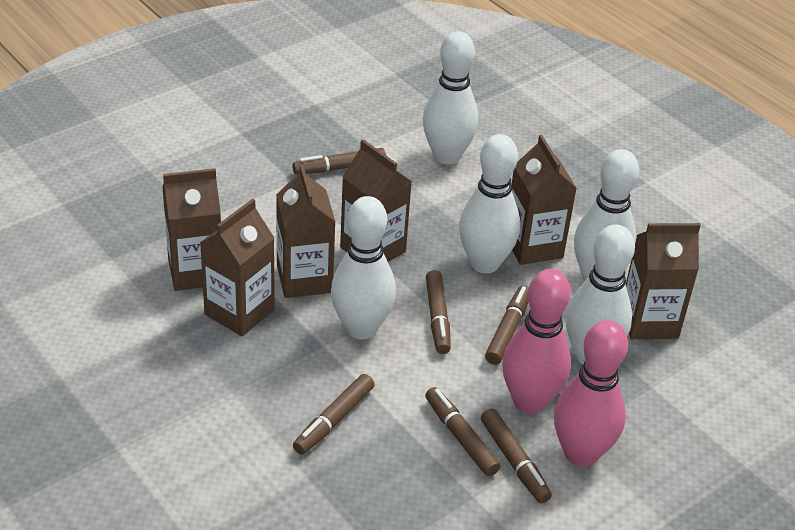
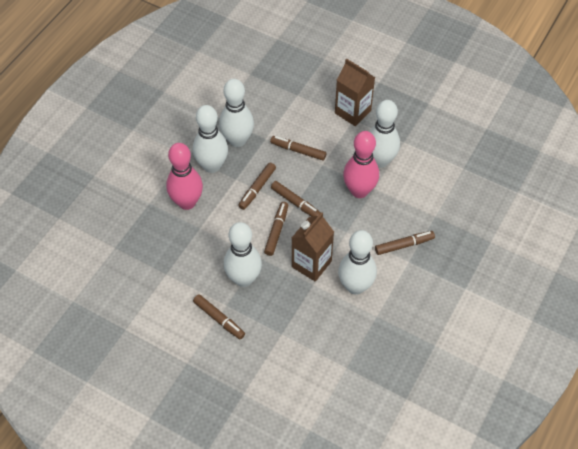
brown carton: [162,168,221,291] [200,198,275,336] [276,164,336,298] [340,139,412,262] [512,135,577,265] [626,223,701,339] = 6 -> [292,212,334,282] [335,58,375,126] = 2

